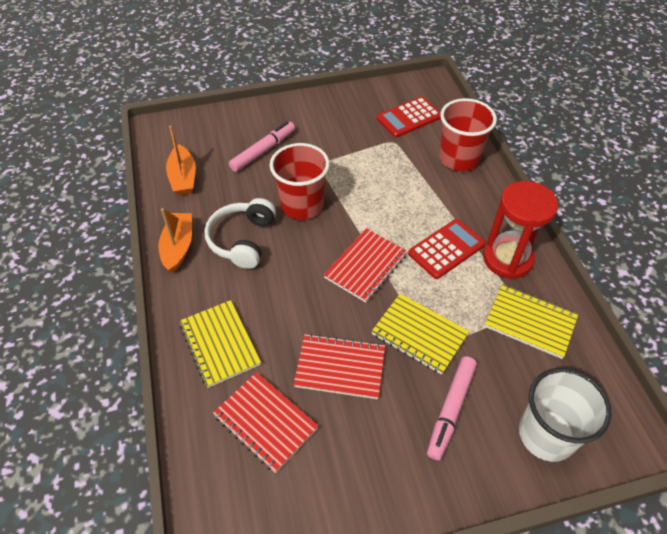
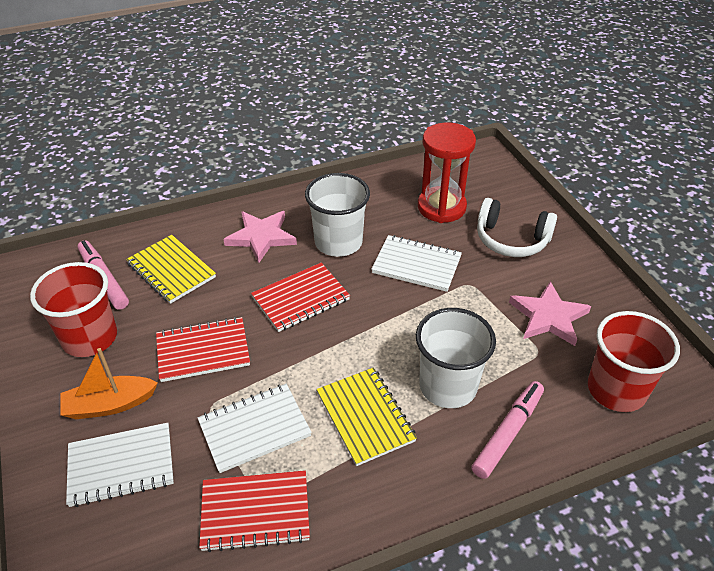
orange boat: [158,208,192,273] [166,126,196,195] = 2 -> [60,348,158,419] = 1
pink star: none = 0 -> [223,211,297,263] [509,281,591,346] = 2
red calculator: [376,97,441,138] [408,219,486,279] = 2 -> none = 0
white cup: [519,368,612,462] = 1 -> [305,173,370,257] [416,308,496,408] = 2
white notebook: none = 0 -> [66,423,174,507] [198,384,312,473] [371,235,462,292] = 3
yellow notebook: [180,300,261,388] [371,294,469,375] [484,284,578,359] = 3 -> [126,235,216,304] [317,368,417,466] = 2

